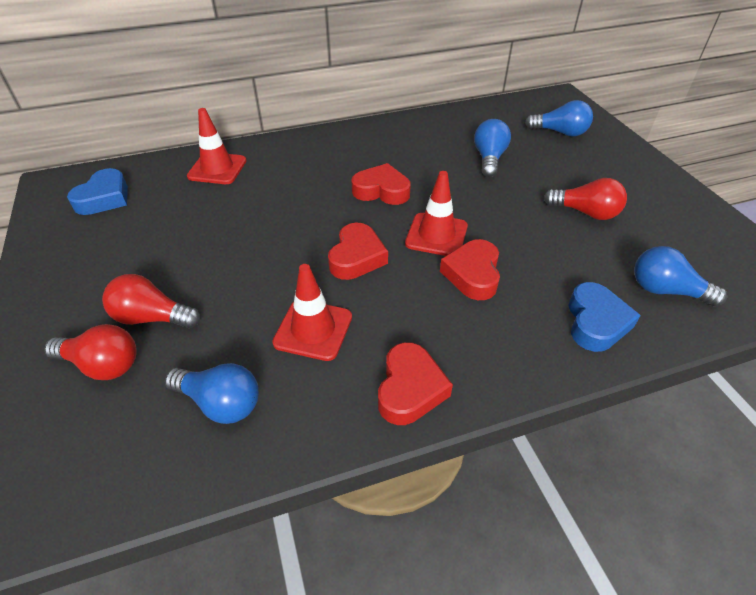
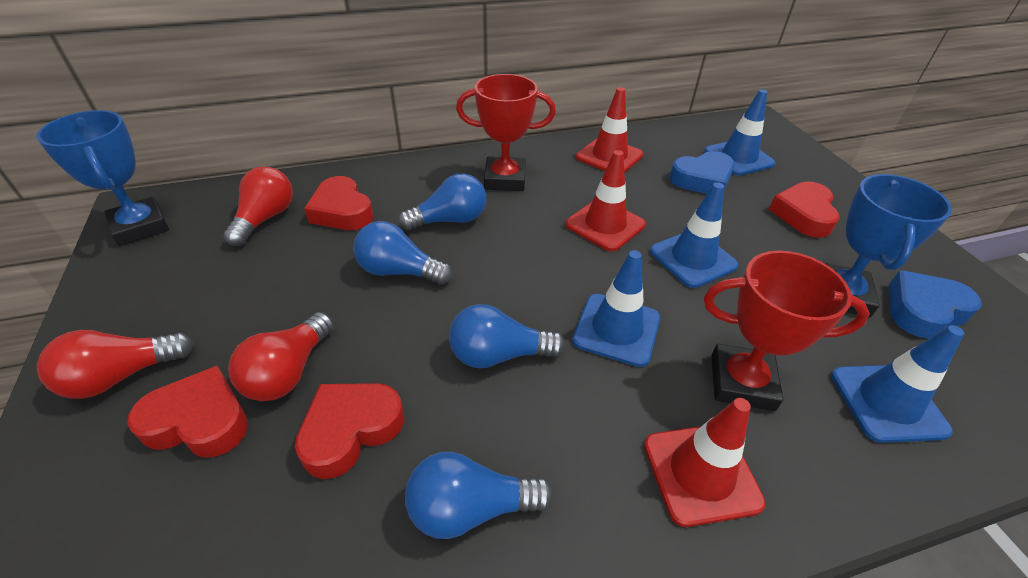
blue traffic cone: none = 0 -> [572,250,660,367] [650,182,739,288] [704,89,776,176] [831,325,964,443] = 4
blue trophy: none = 0 -> [36,110,169,246] [824,174,952,317] = 2
red trophy: none = 0 -> [456,74,556,191] [704,250,870,411] = 2

